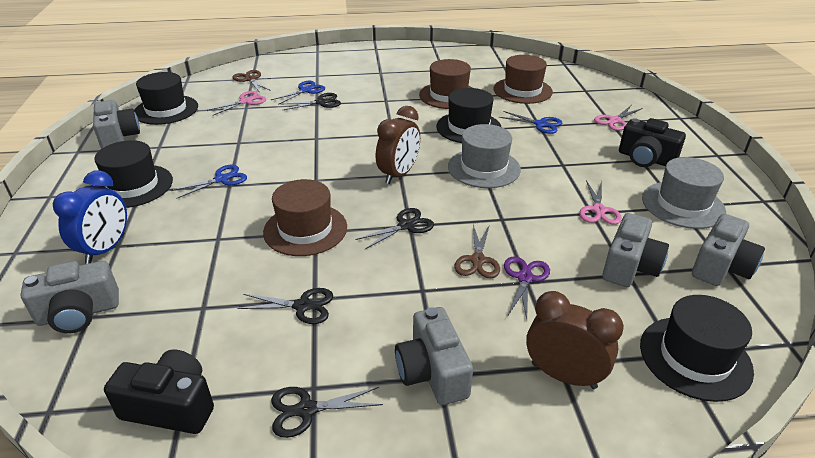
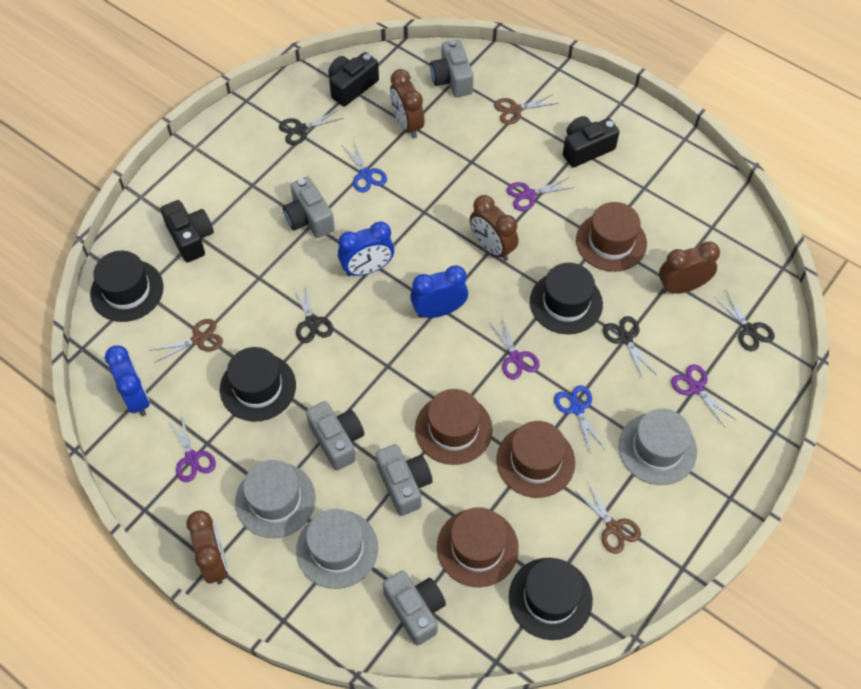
black camera: [104,349,214,434] [619,118,686,167] = 2 -> [161,200,214,263] [328,52,379,107] [563,116,619,168] = 3
blue clock: [53,170,127,264] = 1 -> [105,345,150,416] [338,221,394,276] [410,265,468,318] = 3
blue scissors: [171,165,247,199] [271,80,325,105] [499,111,562,134] = 3 -> [342,142,387,192] [554,385,605,453] = 2
brown clock: [376,106,420,184] [526,291,624,389] = 2 -> [186,510,228,584] [390,69,424,139] [470,195,518,261] [659,241,720,294] = 4
brown hat: [263,179,347,256] [419,59,473,109] [493,55,553,104] = 3 -> [415,389,493,465] [437,507,519,587] [497,421,575,498] [576,202,647,272] = 4
brown scissors: [233,70,271,93] [454,224,500,278] = 2 -> [149,319,223,363] [494,94,559,124] [576,483,641,554] = 3
grey hat: [448,124,521,188] [642,157,726,229] = 2 -> [235,460,316,538] [296,509,378,589] [618,409,697,485] = 3
pink scissors: [207,91,267,115] [579,180,622,225] [594,106,643,131] = 3 -> none = 0
purple scissors: [504,256,550,320] = 1 -> [168,414,216,482] [488,317,540,380] [507,178,574,211] [671,364,736,427] = 4

